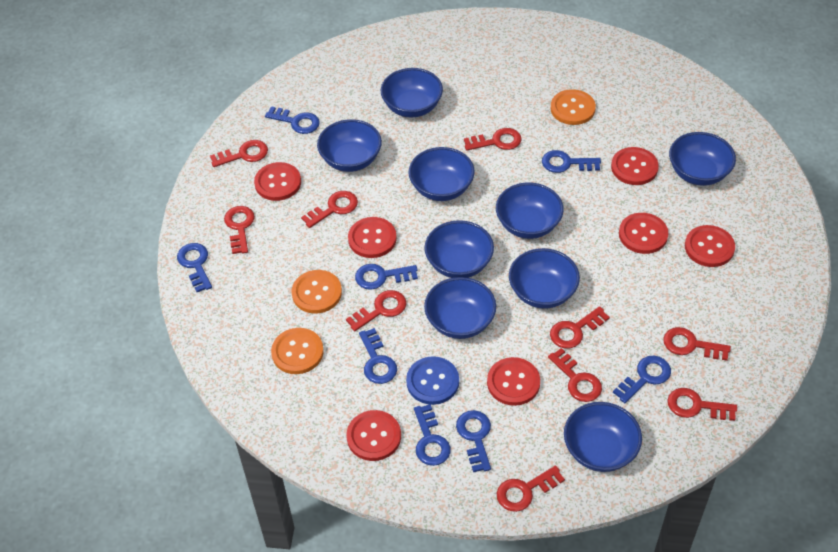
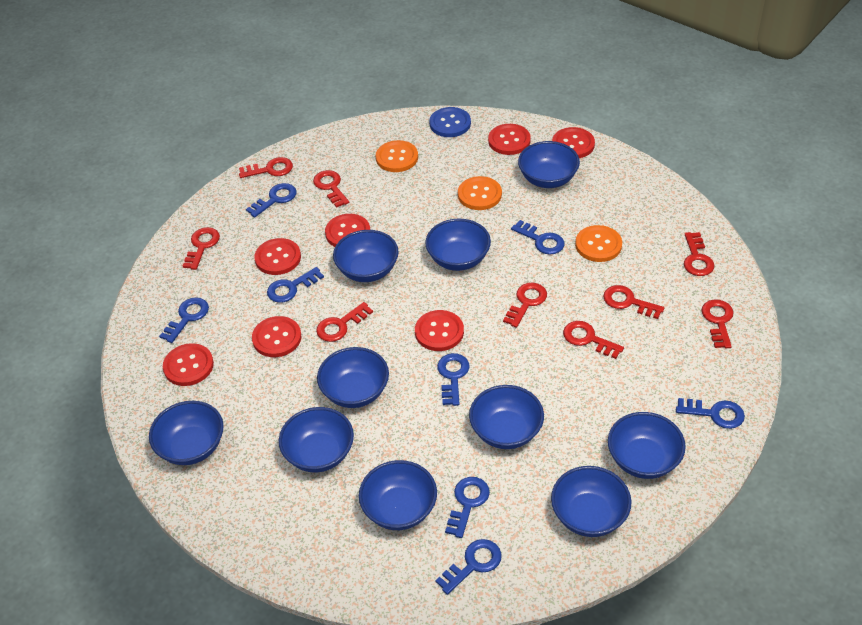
blue bowl: [317,119,382,172] [381,68,443,117] [409,147,474,201] [424,277,496,339] [425,220,494,278] [496,182,564,239] [509,248,580,309] [564,402,642,472] [669,132,736,186] = 9 -> [149,401,224,465] [279,407,354,472] [317,347,389,408] [333,230,399,282] [359,460,437,530] [425,219,491,271] [469,385,544,449] [518,141,580,188] [551,466,632,537] [608,412,686,479] = 10
red key: [210,140,268,167] [224,206,255,254] [301,191,358,228] [346,290,407,331] [464,128,522,150] [497,465,565,512] [548,348,602,402] [550,306,610,348] [663,327,731,361] [667,388,737,421] = 10 -> [183,227,220,270] [239,157,293,178] [313,170,349,208] [316,302,373,342] [503,282,547,328] [563,321,624,359] [603,285,664,319] [684,232,714,276] [701,299,734,348] = 9

